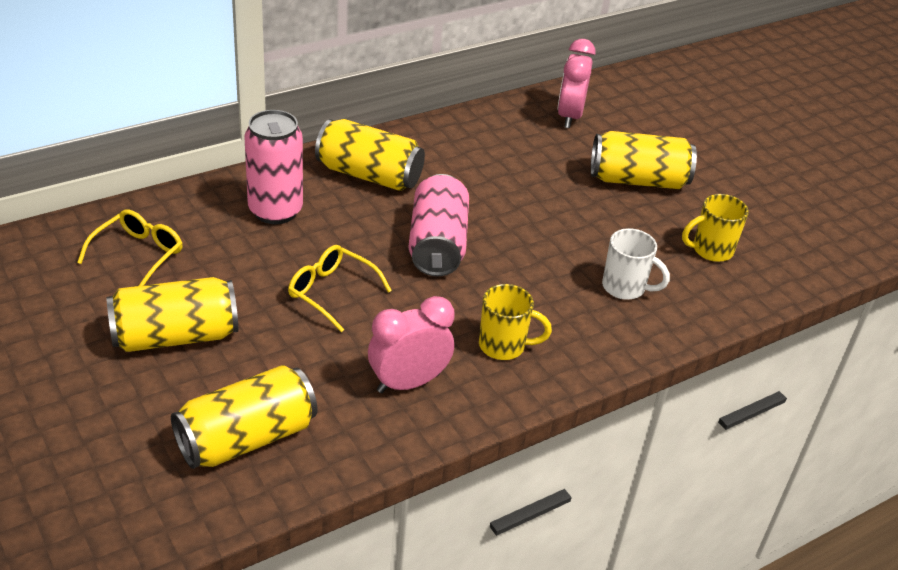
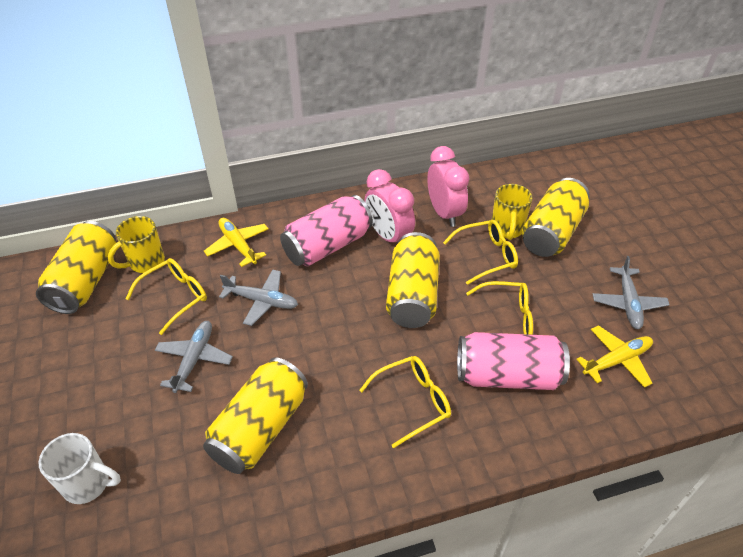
grey plane: none = 0 -> [155,321,233,393] [219,269,298,326] [593,256,670,329] = 3
yellow glasses: [77,209,183,286] [288,245,392,332] = 2 -> [126,258,207,335] [359,356,451,448] [443,220,518,285] [466,281,533,335] = 4
yellow plane: none = 0 -> [204,218,269,267] [576,325,653,388] = 2

